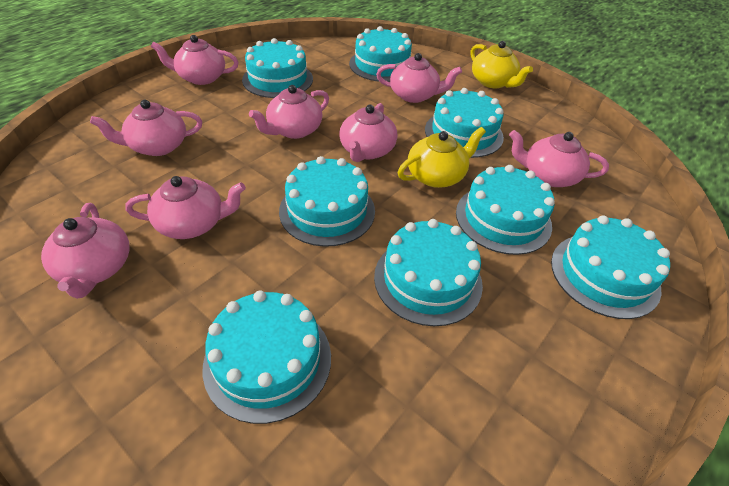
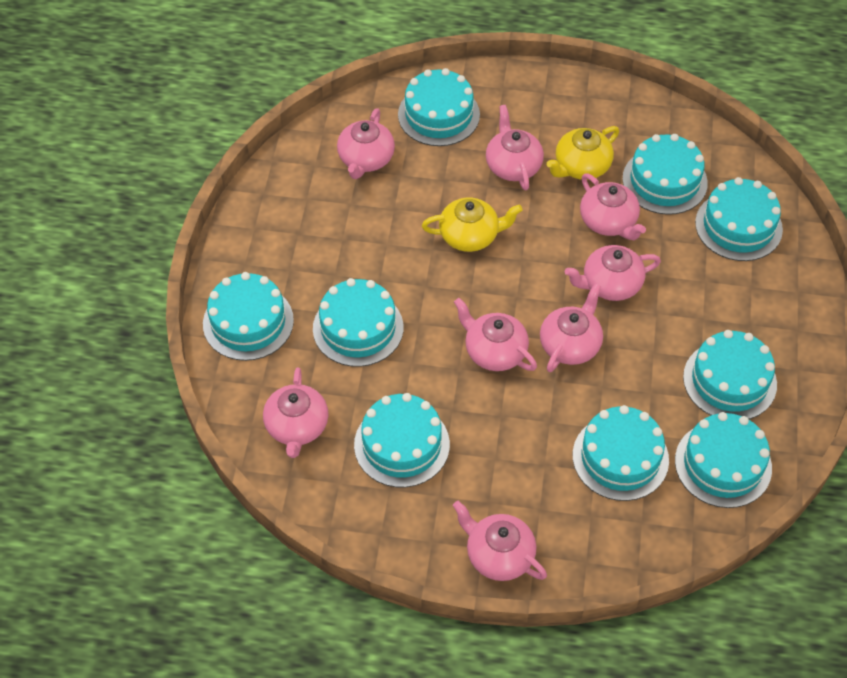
turquoise cake: [203,290,331,424] [242,38,313,98] [279,156,375,247] [349,26,412,82] [374,219,483,326] [425,88,504,158] [456,165,555,255] [551,215,670,319] = 8 -> [203,272,294,361] [313,278,404,367] [354,393,450,488] [398,68,480,146] [573,405,669,501] [622,134,708,215] [675,412,772,508] [683,330,777,419] [695,177,783,261] = 9

